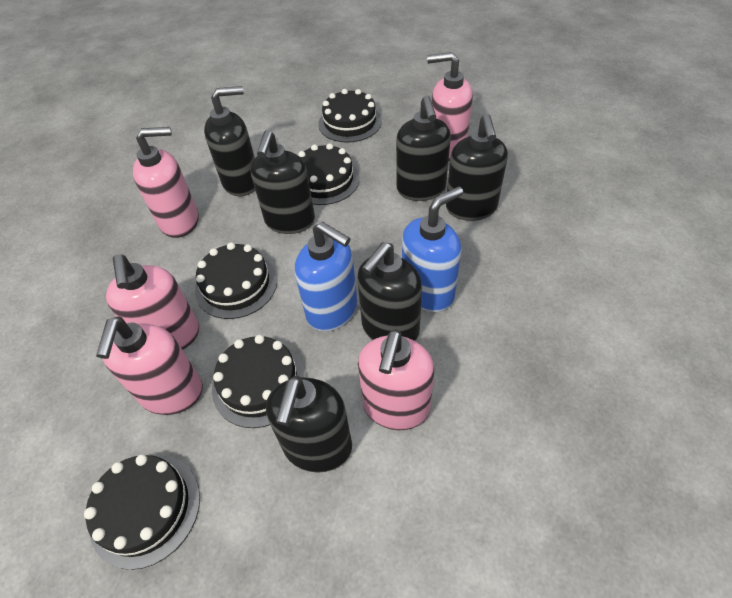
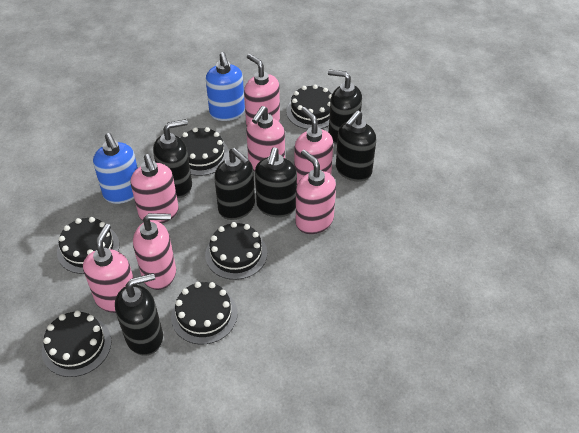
black cake: [84,454,200,570] [195,242,277,319] [212,335,306,428] [298,143,360,205] [318,89,382,143] = 5 -> [42,311,112,377] [57,217,120,274] [171,282,237,344] [180,127,229,176] [205,222,267,280] [286,84,332,129] = 6
pink soap dispenser: [96,316,203,415] [106,255,199,350] [133,127,199,238] [358,329,434,430] [427,52,473,161] = 5 -> [83,224,133,313] [130,154,179,224] [133,213,176,290] [244,54,280,126] [246,106,285,172] [294,107,333,184] [296,150,336,234] = 7

